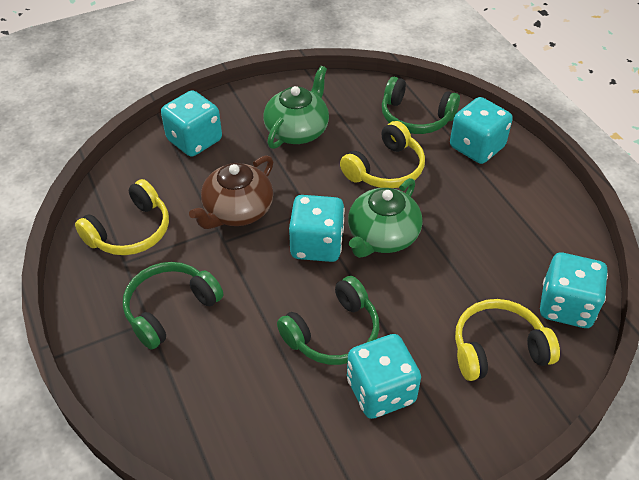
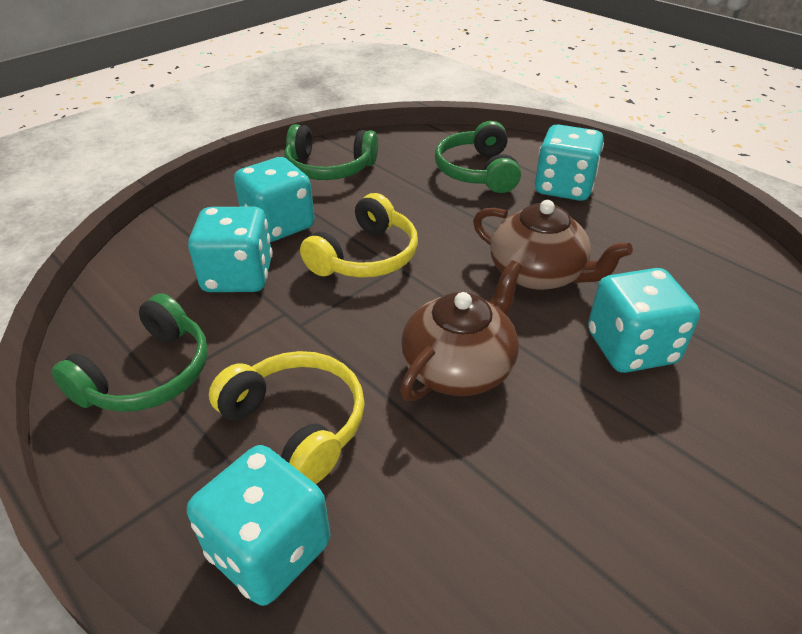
brown teapot: [189,155,273,229] = 1 -> [400,260,522,401] [473,200,633,290] = 2
green teapot: [263,66,329,149] [348,178,422,258] = 2 -> none = 0
yellow headphones: [75,179,169,255] [340,121,425,188] [455,299,560,381] = 3 -> [209,351,365,484] [300,193,418,278] = 2

